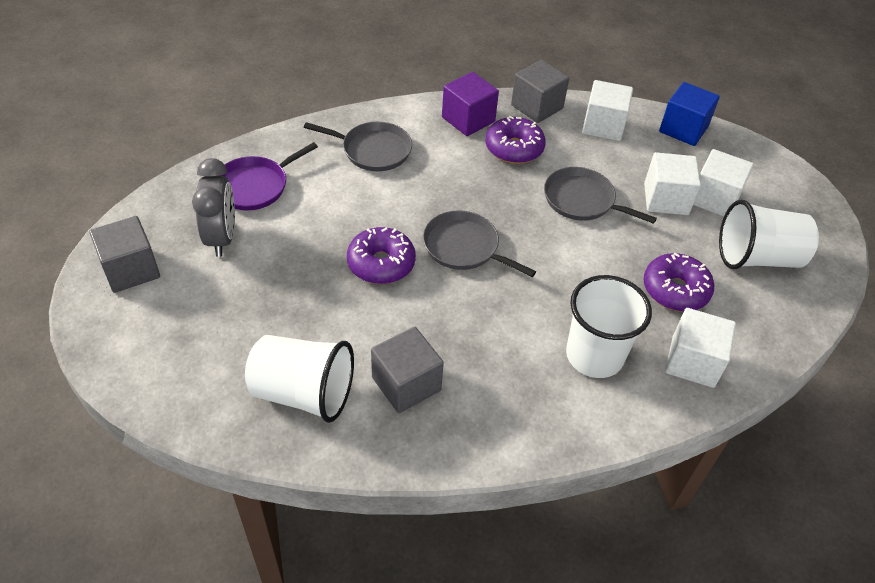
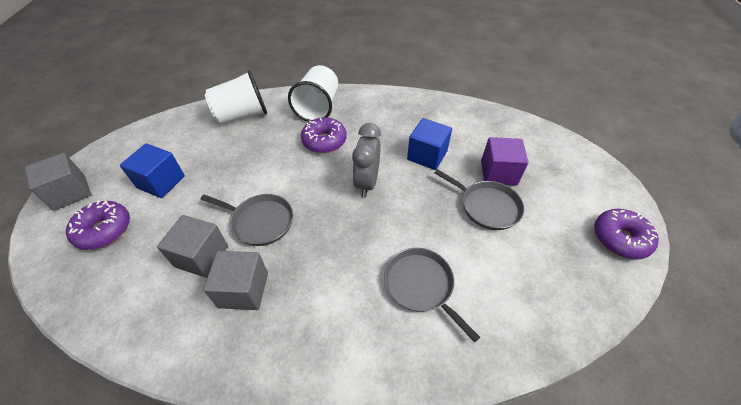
blue cube: [659,82,720,146] = 1 -> [120,143,185,198] [407,118,452,170] = 2
purple pan: [219,142,318,211] = 1 -> none = 0
white cube: [582,80,633,141] [644,152,701,215] [665,308,736,388] [693,149,754,217] = 4 -> none = 0
white cup: [245,335,354,423] [566,275,652,378] [719,199,819,269] = 3 -> [205,70,267,124] [288,65,338,122] = 2

